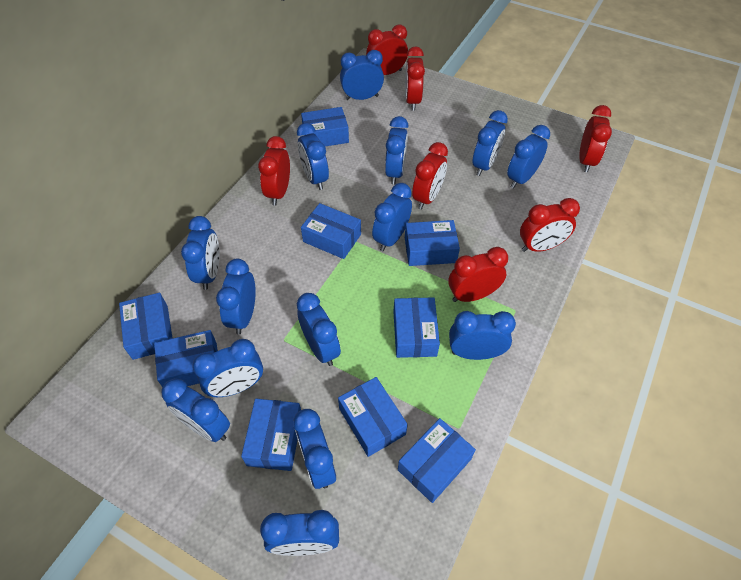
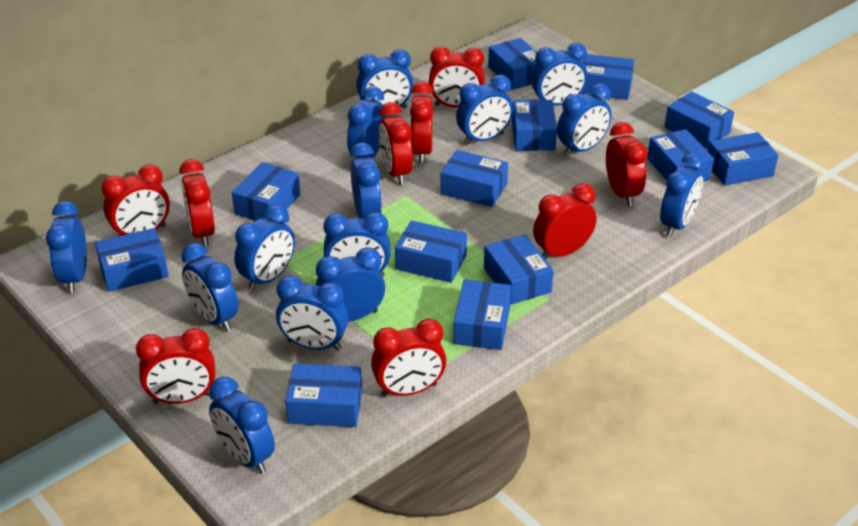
blue box: [119,293,173,360] [154,330,218,387] [241,399,301,471] [301,107,349,147] [301,203,361,259] [338,377,408,457] [393,297,440,358] [398,418,476,503] [405,220,460,266] = 9 -> [95,228,169,292] [232,162,300,221] [286,363,362,427] [395,220,467,283] [440,150,508,207] [453,279,511,350] [484,234,554,305] [488,38,537,90] [512,100,557,151] [581,54,634,100] [647,129,714,182] [665,91,734,148] [708,132,778,185] = 13
red clock: [258,136,290,205] [366,25,408,75] [405,46,425,111] [412,142,448,210] [448,247,508,302] [520,198,580,252] [579,105,612,172] = 7 -> [101,164,170,236] [136,328,216,404] [179,159,215,247] [371,319,446,397] [379,102,413,185] [410,82,433,163] [429,46,485,108] [533,183,597,260] [606,122,647,206] = 9

